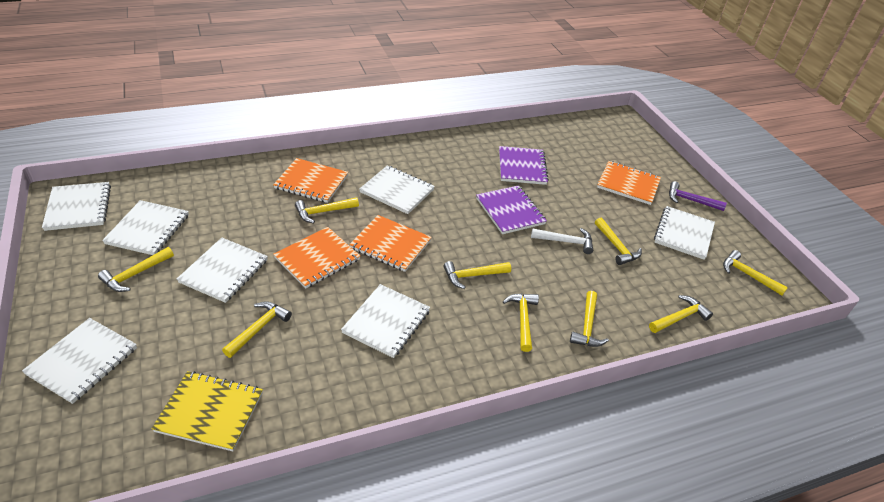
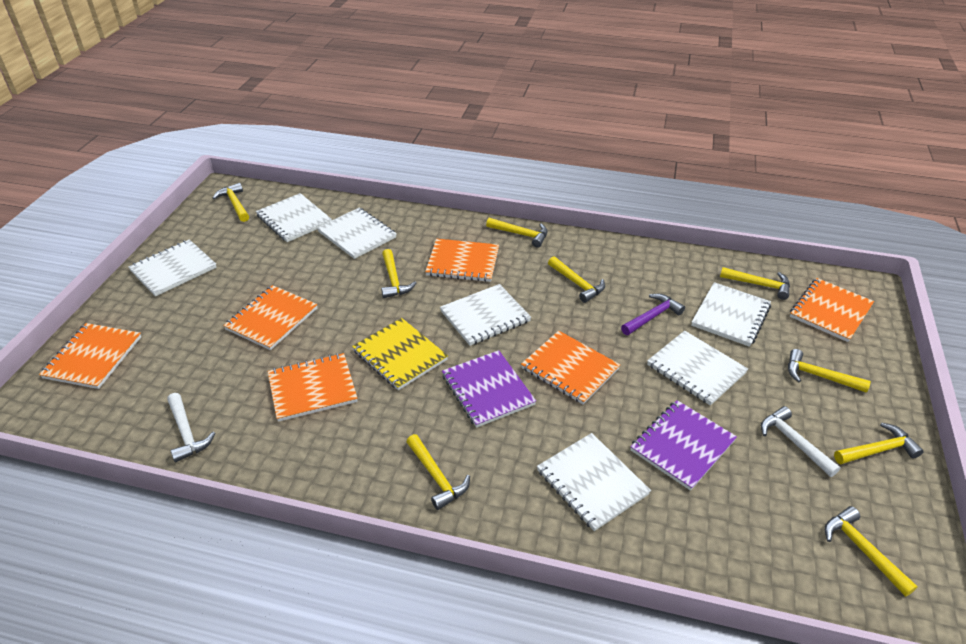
orange notebook: [273,158,348,203] [273,227,360,289] [349,215,432,272] [597,161,661,205] = 4 -> [39,323,141,389] [223,285,318,350] [268,353,358,422] [425,239,499,282] [521,331,620,405] [790,278,874,342] = 6
white hammer: [531,228,593,254] = 1 -> [167,393,215,463] [761,406,841,477] = 2

